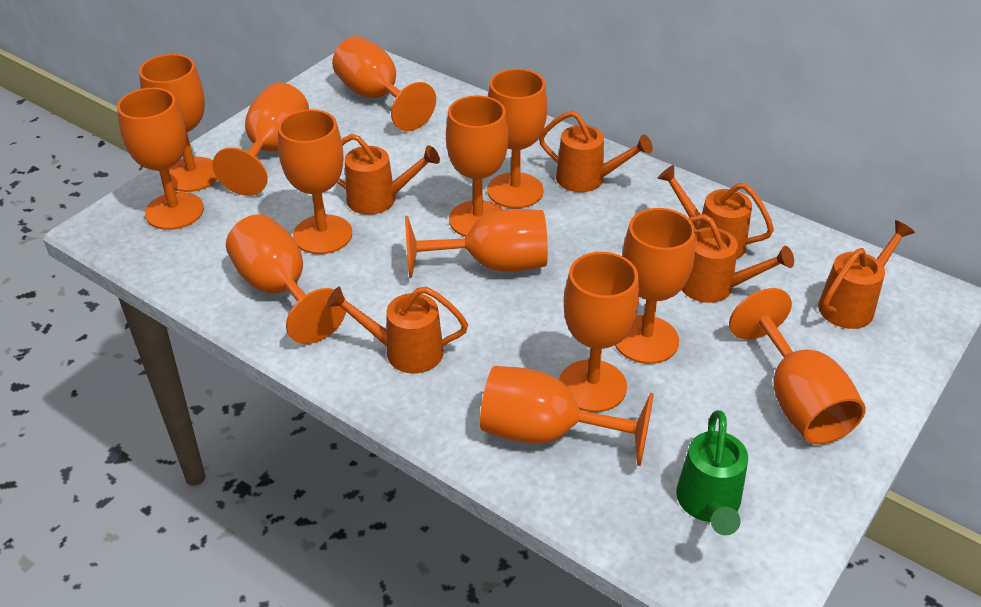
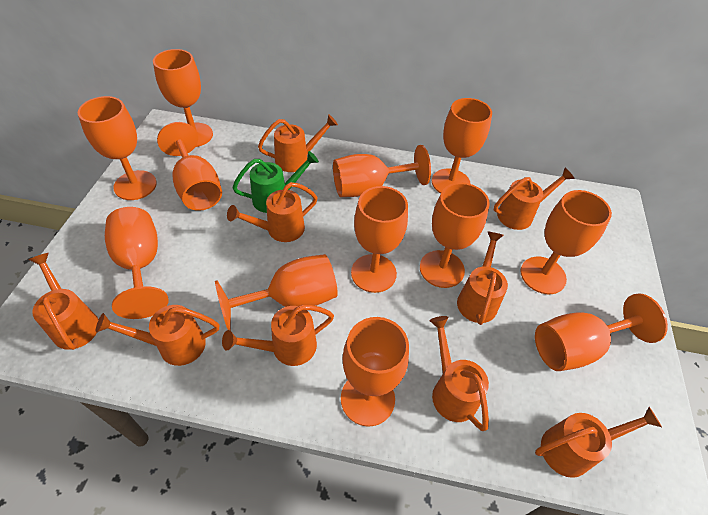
orange goblet: [117,88,204,230] [139,54,218,192] [212,82,309,196] [226,214,346,344] [278,109,352,254] [332,36,436,131] [405,209,548,278] [446,95,508,237] [480,366,654,466] [487,69,547,209] [559,252,639,412] [615,208,695,364] [729,288,866,445] = 13 -> [78,96,157,200] [105,207,169,319] [153,49,213,147] [157,122,222,211] [215,254,338,330] [333,145,431,197] [341,317,409,426] [351,186,408,293] [420,182,490,288] [432,98,492,193] [520,190,612,294] [535,293,668,371] = 12
orange watering can: [326,287,468,373] [337,134,440,215] [539,111,653,192] [657,165,774,259] [682,214,794,303] [818,220,915,329] = 6 -> [29,253,99,350] [96,305,219,366] [222,305,334,366] [227,182,318,242] [258,114,338,172] [429,316,489,431] [457,231,508,325] [494,168,575,230] [535,407,662,478] = 9

